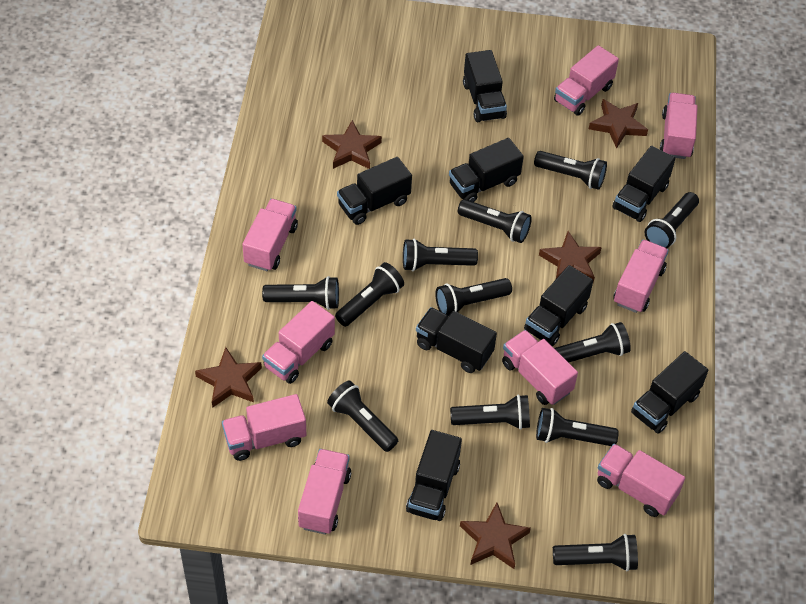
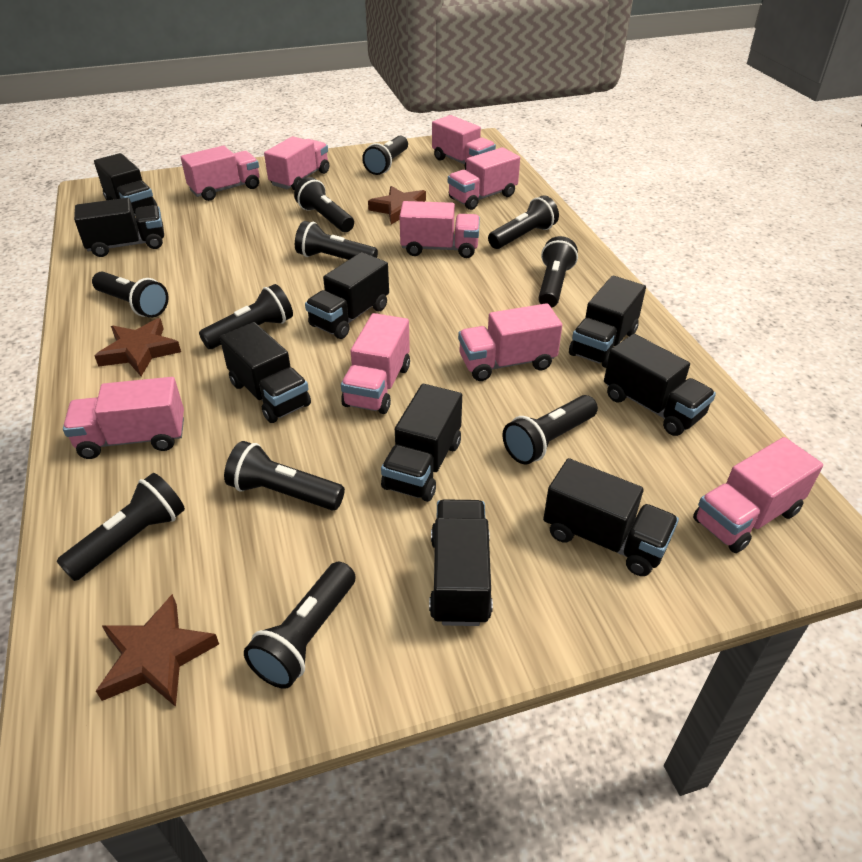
black flashlight: [262,276,339,310] [327,380,398,452] [335,262,404,327] [403,239,478,271] [435,278,512,316] [450,394,530,430] [458,199,532,243] [534,151,607,190] [536,408,619,446] [553,534,638,571] [554,322,631,362] [644,192,699,248] = 12 -> [57,473,185,581] [92,272,168,318] [199,284,293,349] [224,441,345,510] [244,562,356,689] [294,177,354,232] [295,221,378,260] [362,136,408,175] [488,195,559,249] [502,395,598,464] [538,236,578,308] = 11
black truck: [337,157,412,225] [406,430,462,521] [416,307,497,373] [449,138,524,202] [463,50,507,122] [524,265,593,346] [613,146,675,222] [631,351,708,434] = 8 -> [74,198,164,257] [94,153,158,216] [220,322,311,423] [305,252,389,339] [381,384,462,502] [429,499,493,626] [543,458,679,576] [569,276,646,368] [604,334,716,436] = 9
brown star: [195,347,262,408] [322,120,382,169] [460,503,531,569] [539,231,602,283] [589,99,648,149] = 5 -> [95,318,181,376] [96,594,219,707] [368,186,426,225] = 3

